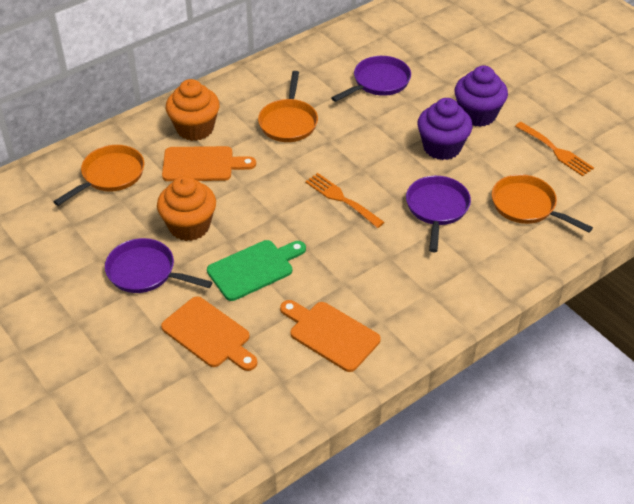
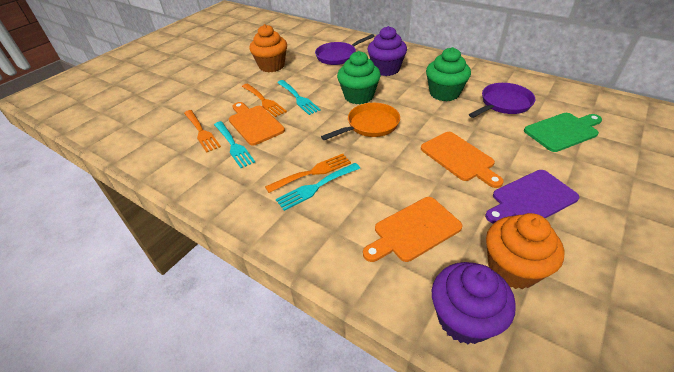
green cupcake: none = 0 -> [337,51,381,104] [426,47,471,101] = 2
orange fork: [305,173,385,228] [515,122,594,176] = 2 -> [184,110,221,152] [242,83,287,117] [265,154,351,193] = 3
orange pan: [53,145,144,206] [258,71,318,142] [492,174,593,232] = 3 -> [321,103,400,140] = 1
purple cutting board: none = 0 -> [485,170,580,224] = 1
purple pan: [105,238,212,293] [331,56,411,102] [406,176,471,252] = 3 -> [315,34,375,65] [469,83,536,118] = 2
turquoise fork: none = 0 -> [214,121,255,168] [276,163,360,211] [277,80,321,115] = 3

